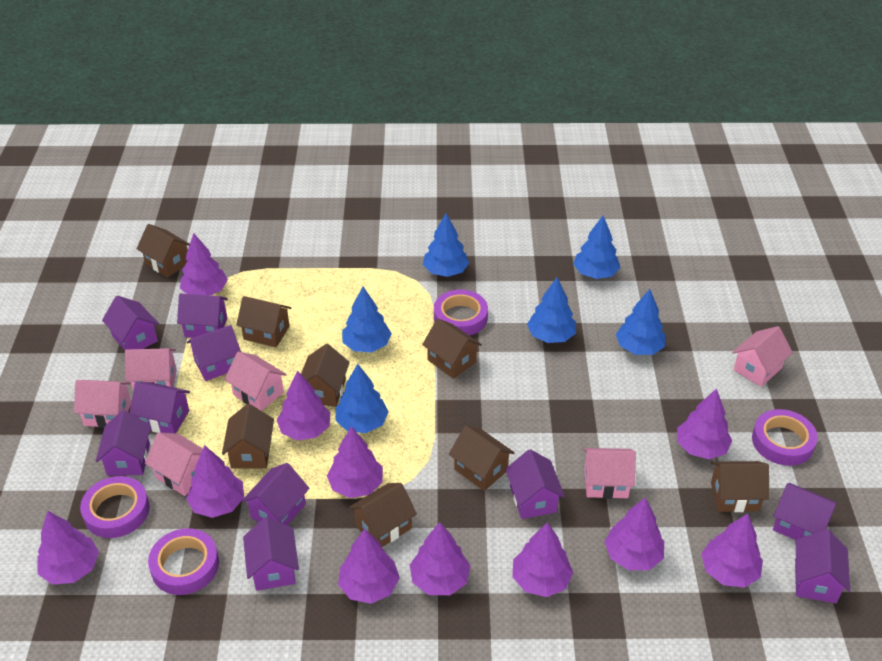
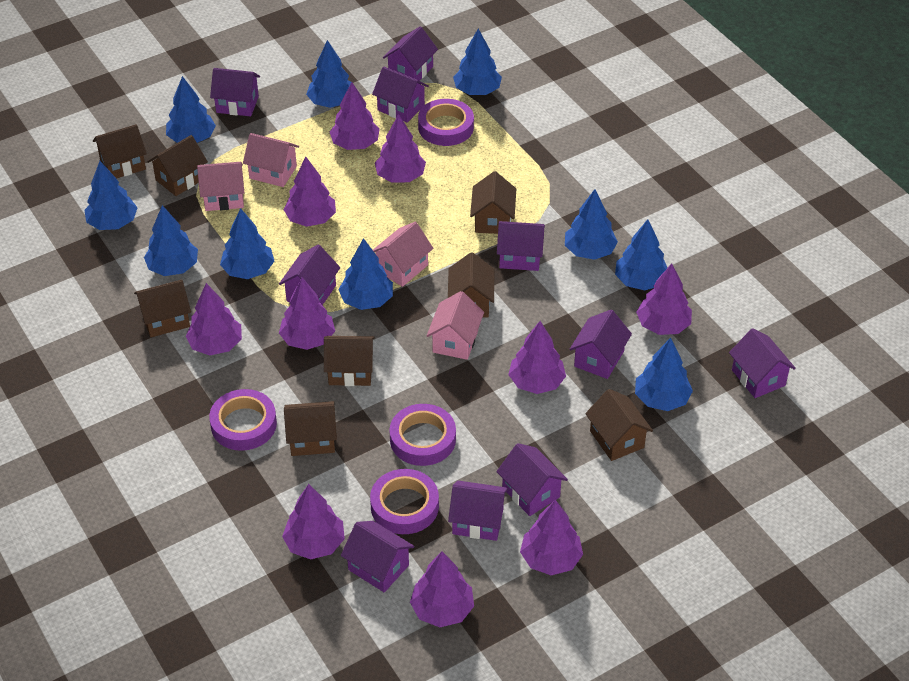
blue tree: [335,364,389,433] [342,287,392,352] [423,213,469,277] [527,278,576,343] [573,216,620,279] [616,289,666,355] = 6 -> [85,161,138,230] [144,205,198,276] [166,76,216,143] [220,208,274,279] [306,40,351,108] [339,238,393,310] [453,29,502,95] [565,189,618,260] [615,219,667,290] [635,338,693,411] = 10
pink house: [74,380,131,428] [125,348,177,391] [145,432,203,496] [225,351,287,411] [583,448,636,499] [732,326,793,387] = 6 -> [197,162,244,211] [243,133,299,187] [373,222,433,287] [427,291,484,360] = 4
purple tree: [37,511,99,585] [180,233,228,295] [186,445,244,518] [277,371,330,441] [327,426,383,498] [338,529,400,604] [410,522,470,595] [512,522,573,597] [604,498,664,570] [677,388,732,459] [701,514,763,588] = 11 -> [186,283,242,355] [279,278,335,350] [282,484,345,560] [284,157,336,227] [330,82,380,150] [375,114,426,183] [410,551,474,627] [508,321,566,394] [520,500,583,575] [636,263,692,335] = 10

